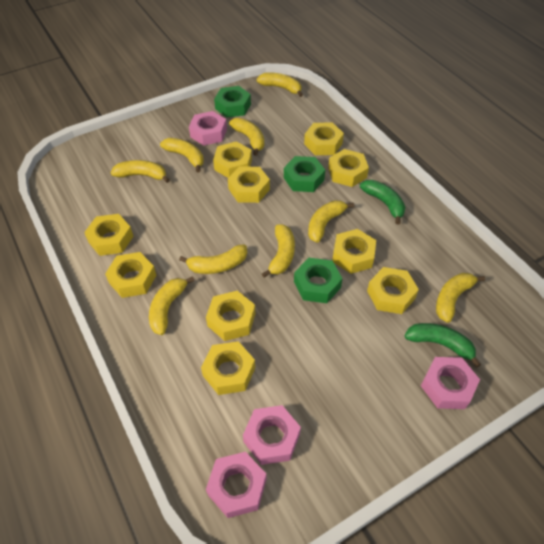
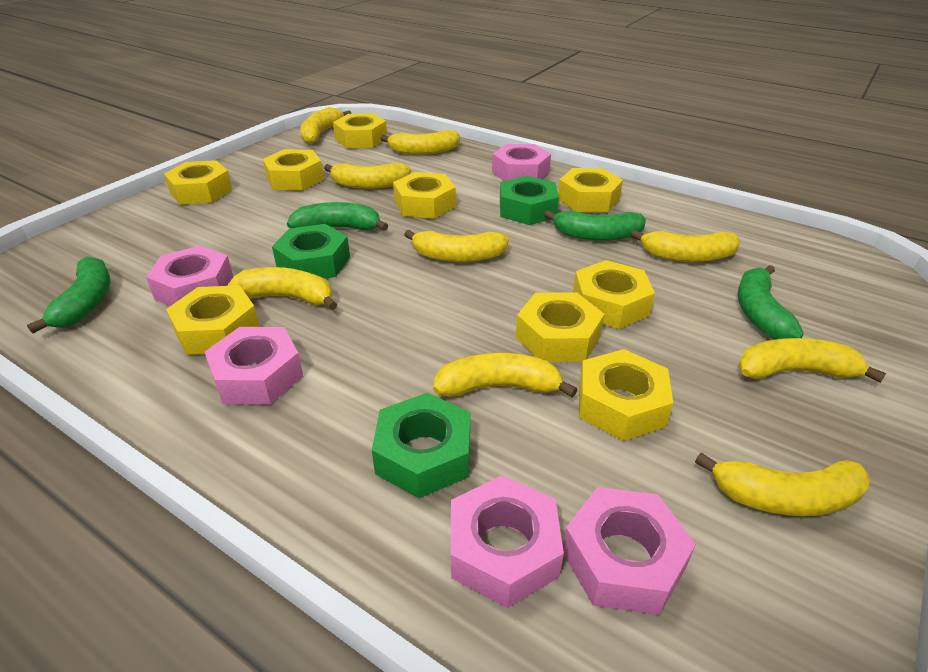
green banana: [360,180,405,225] [405,323,481,368] = 2 -> [27,256,110,334] [287,202,388,231] [544,210,646,241] [738,265,804,339] = 4
pink nut: [189,111,227,146] [206,452,267,518] [243,405,301,465] [421,357,480,409] = 4 -> [146,246,233,306] [204,327,303,404] [451,475,564,608] [492,144,551,181] [563,487,696,615] = 5
yellow nut: [84,214,134,256] [105,252,156,298] [201,341,255,395] [206,291,255,341] [213,141,252,178] [228,167,270,203] [304,122,344,155] [328,149,369,187] [332,229,376,274] [367,267,419,314] = 10 -> [164,160,233,205] [166,285,260,355] [263,149,324,191] [333,113,387,148] [393,172,456,219] [516,292,605,362] [558,168,623,212] [573,260,655,329] [579,349,673,441] = 9

